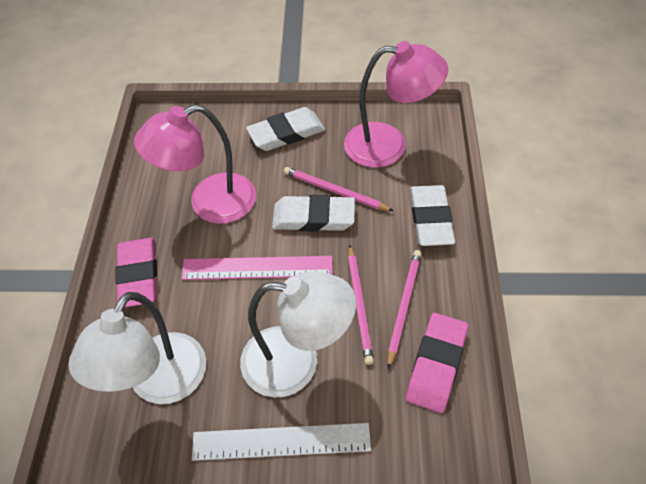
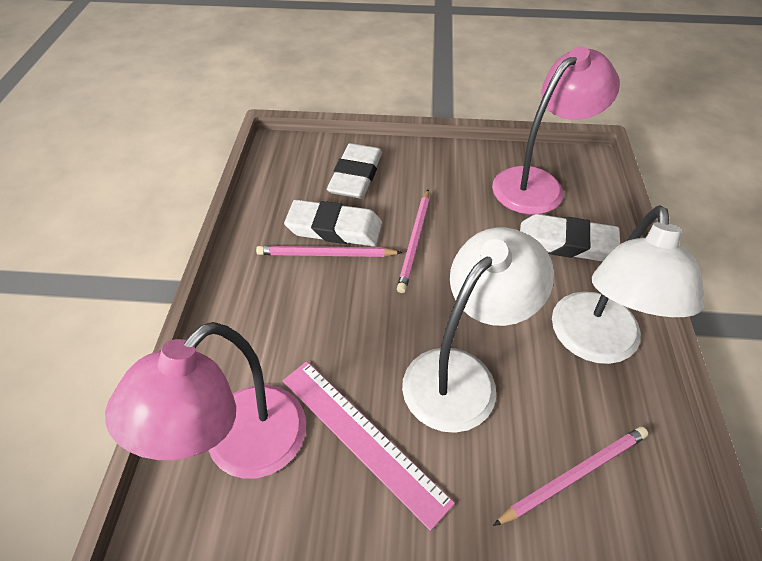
pink eraser: [116,238,157,308] [406,313,468,413] = 2 -> none = 0
white ruler: [192,423,371,461] = 1 -> none = 0

